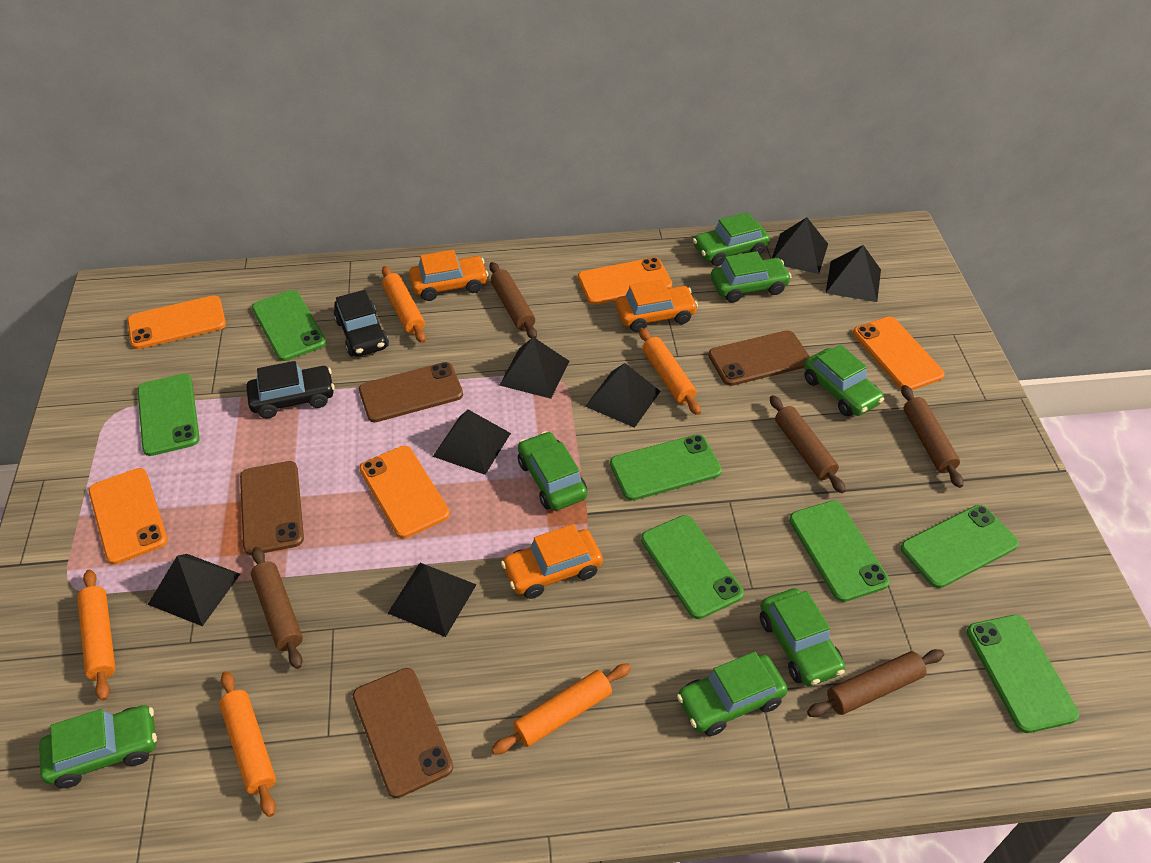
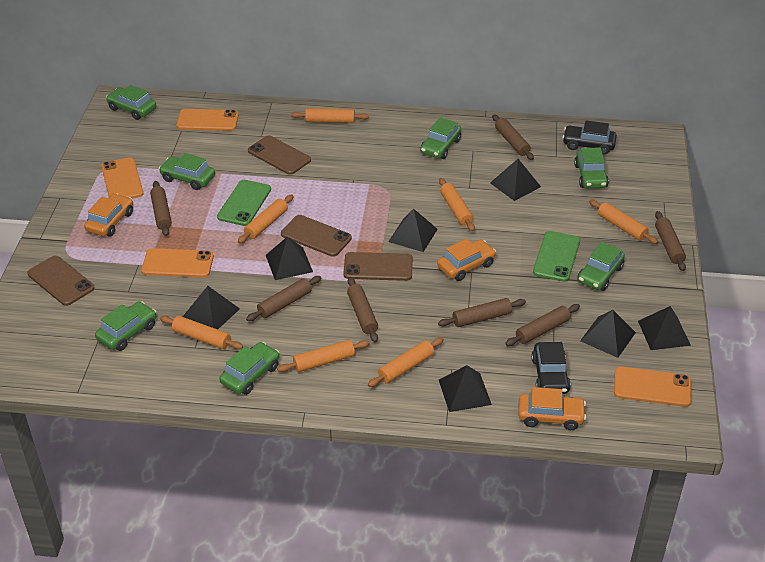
brown rolling pin: [251,547,303,669] [489,262,537,338] [770,395,846,493] [807,649,944,717] [901,385,963,488] = 5 -> [150,181,172,236] [246,276,321,321] [347,277,378,342] [438,298,526,327] [492,114,534,160] [505,304,580,346] [655,211,686,271] = 7
green phone: [137,374,200,456] [252,290,326,361] [610,434,722,501] [641,515,744,619] [789,500,890,602] [900,505,1019,588] [967,615,1079,733] = 7 -> [217,180,271,226] [533,231,580,282] = 2
orange phone: [89,468,168,565] [127,296,226,349] [360,446,450,538] [578,257,672,305] [853,317,945,390] = 5 -> [101,158,144,199] [141,248,214,278] [176,109,239,131] [614,366,691,407] = 4
orange rolling pin: [77,569,116,701] [219,671,276,817] [382,266,426,343] [491,663,631,755] [639,328,701,415] = 5 -> [160,316,243,350] [238,195,294,244] [277,340,370,372] [291,108,369,123] [368,337,444,387] [439,178,475,231] [589,199,658,244] = 7

